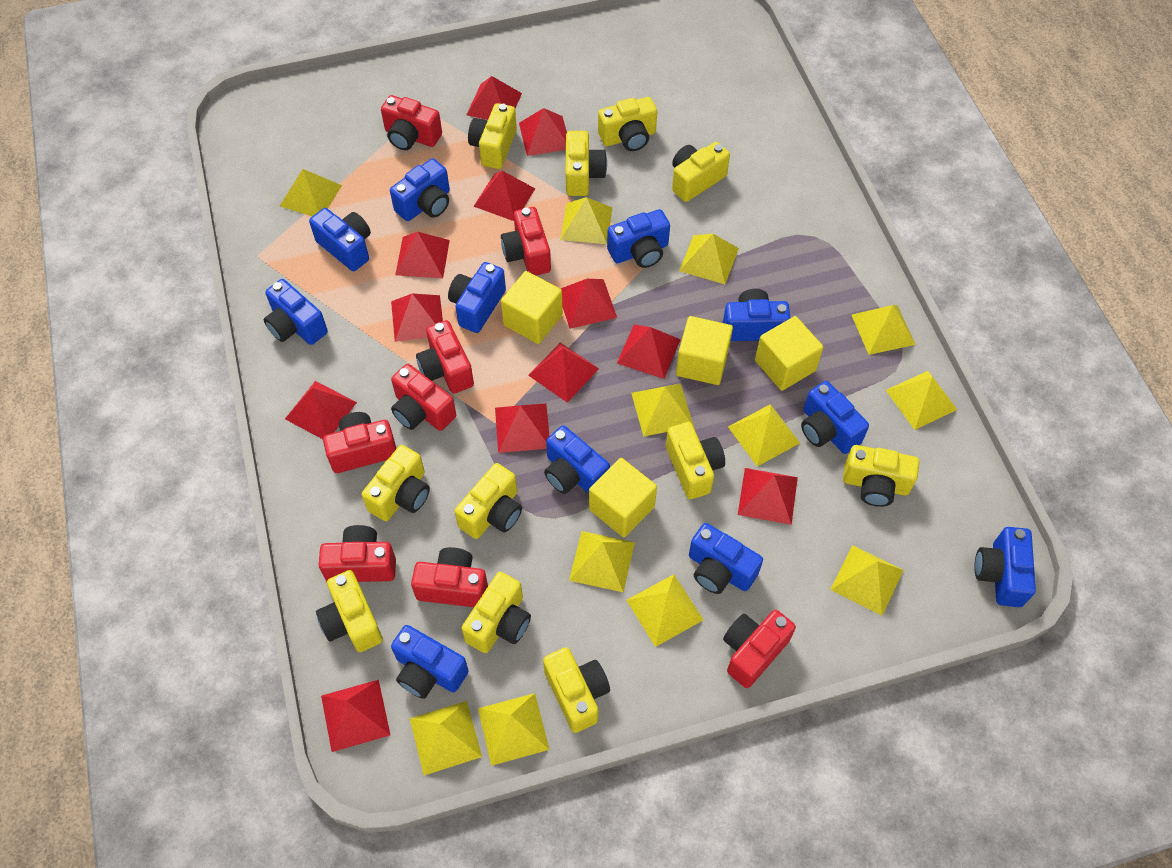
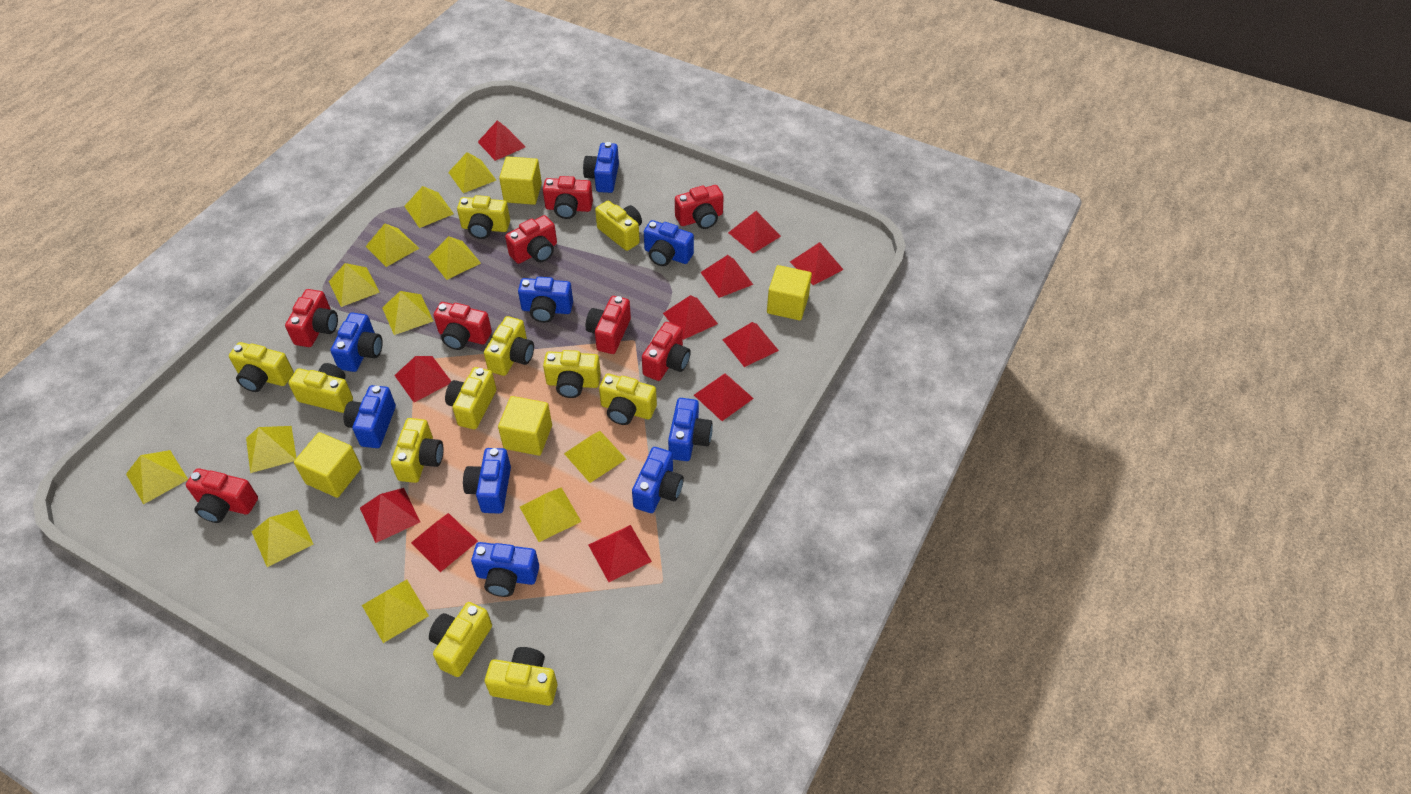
blue camera: [264,279,328,345] [309,208,371,271] [390,158,450,221] [391,625,469,699] [448,262,506,333] [544,425,610,494] [607,209,670,268] [689,523,763,594] [723,289,790,341] [801,381,869,454] [974,527,1036,607] = 11 -> [330,312,383,372] [344,385,396,448] [463,448,511,513] [471,542,539,597] [518,277,573,323] [583,142,619,193] [632,447,684,513] [644,220,694,266] [668,398,713,461] = 9
red pyramid: [285,381,357,439] [321,680,390,752] [391,293,443,342] [395,232,450,278] [466,76,522,120] [473,171,535,221] [495,403,549,453] [519,108,567,156] [528,342,599,403] [561,279,617,329] [617,325,681,379] [738,468,798,525] = 12 -> [360,488,420,543] [394,356,451,402] [411,513,478,572] [478,120,525,161] [588,525,652,582] [663,295,718,340] [694,373,754,421] [700,255,753,298] [722,322,779,367] [728,211,781,253] [790,242,844,285] = 11

